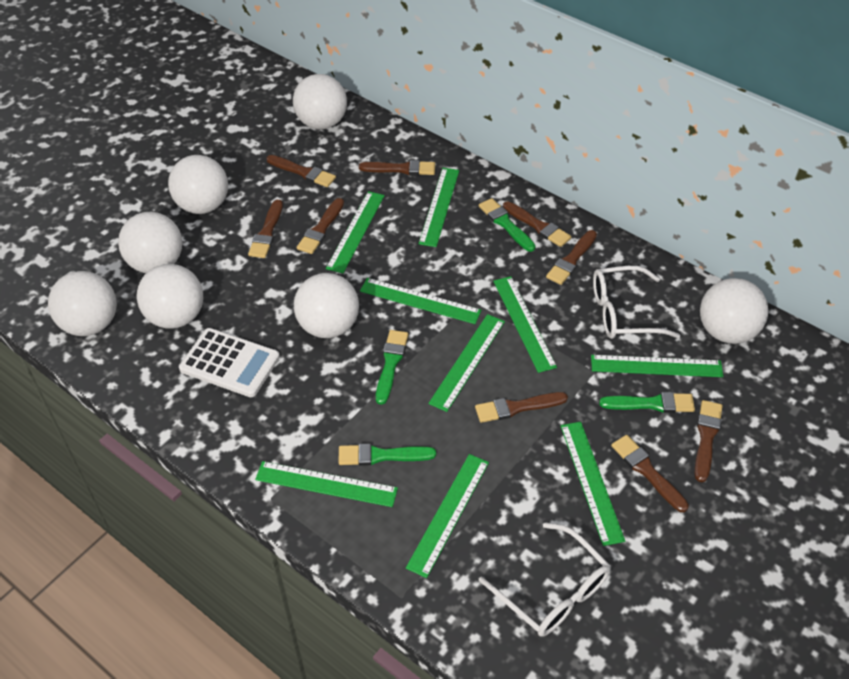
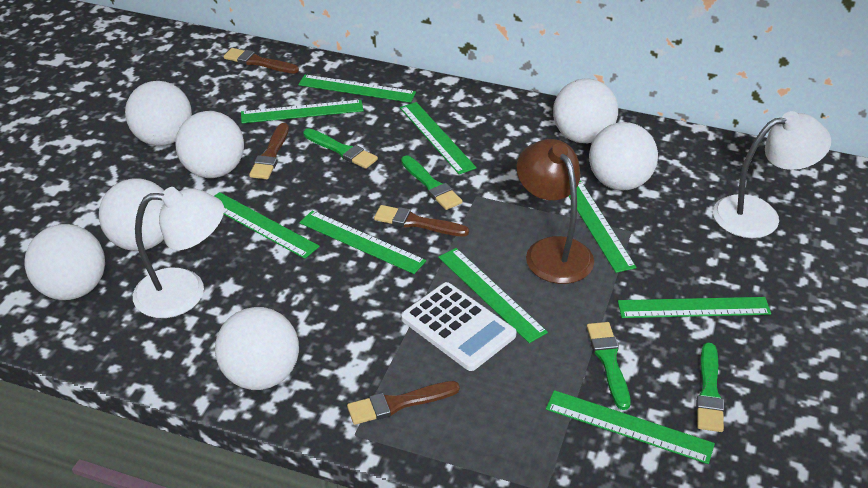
brown brush: [248,200,283,258] [267,155,336,187] [297,198,344,254] [359,160,435,175] [475,392,568,423] [503,202,571,247] [546,230,597,285] [611,435,689,512] [695,400,723,482] = 9 -> [224,48,299,73] [249,123,289,179] [347,381,460,425] [374,205,469,237] = 4
brown lamp: none = 0 -> [516,139,594,284] = 1
white glasses: [479,522,611,637] [593,266,680,339] = 2 -> none = 0
white lamp: none = 0 -> [133,187,224,318] [713,111,831,238] = 2

